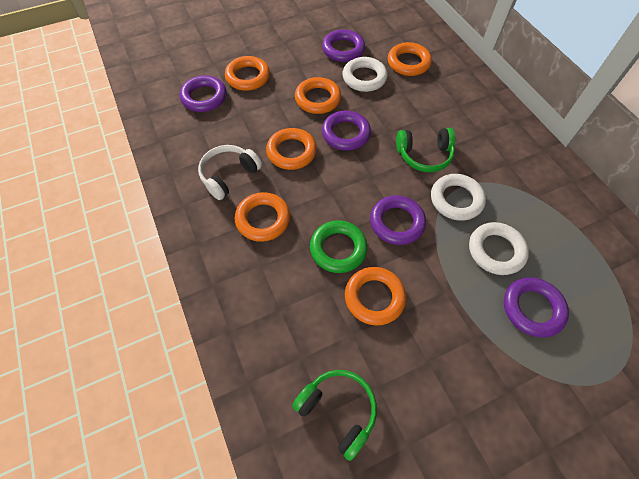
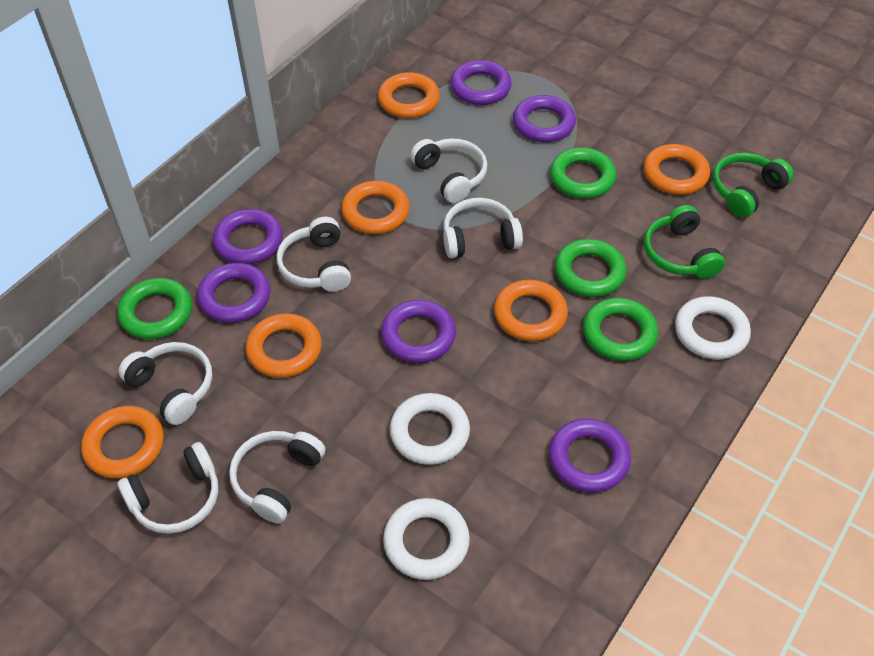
green ring: [310,220,368,273] = 1 -> [117,278,192,339] [550,147,616,199] [555,239,626,297] [583,298,658,361] = 4
purple ring: [180,75,227,112] [322,29,365,62] [322,111,371,151] [370,195,426,245] [504,277,569,337] = 5 -> [197,263,270,323] [213,209,283,264] [381,300,456,363] [450,60,512,105] [513,95,576,142] [549,418,631,492] = 6
white headphones: [198,145,262,200] = 1 -> [117,442,218,534] [118,342,212,425] [229,431,325,523] [277,217,351,292] [411,138,487,203] [443,198,523,258] = 6

